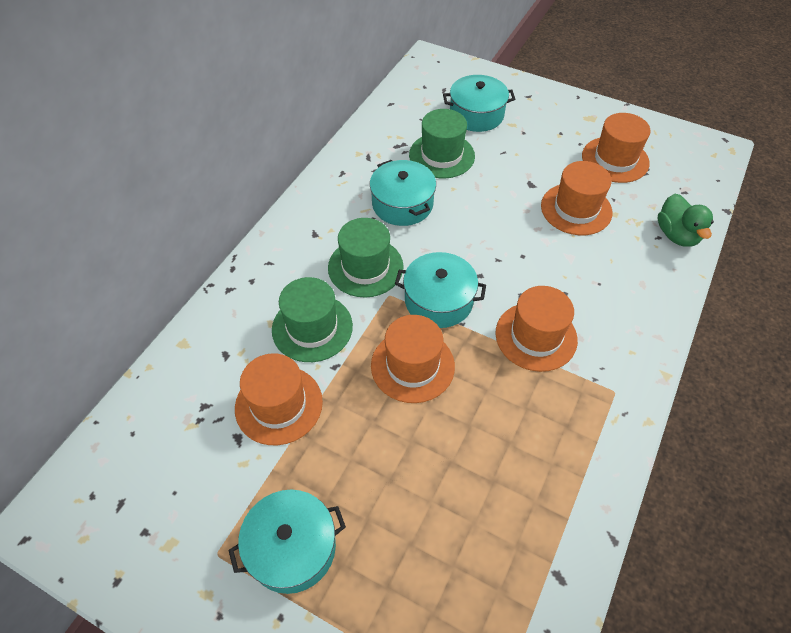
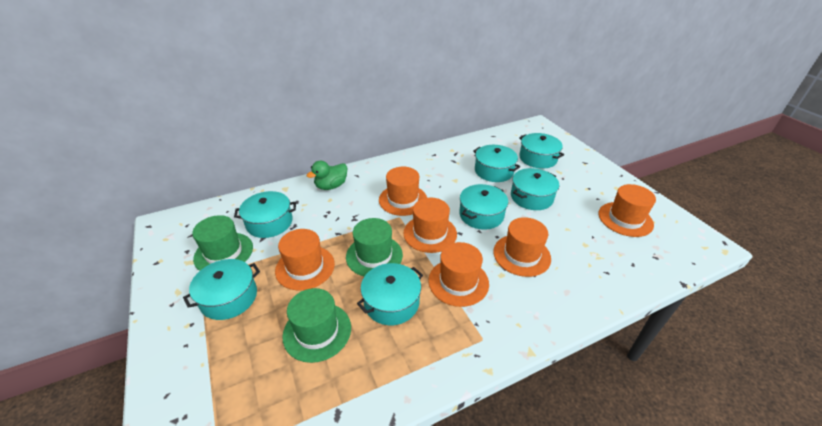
orange hat: [235,353,323,445] [371,315,455,403] [495,286,578,372] [541,161,612,235] [582,113,650,183] = 5 -> [275,229,335,290] [379,167,427,216] [403,198,457,253] [428,242,489,307] [493,217,551,277] [599,184,656,237] = 6
turquoise pot: [228,490,346,594] [370,160,436,226] [395,252,486,328] [443,75,515,132] = 4 -> [183,259,260,320] [234,191,296,238] [357,263,423,325] [459,184,508,230] [473,145,520,182] [511,168,559,210] [519,133,564,169] = 7

